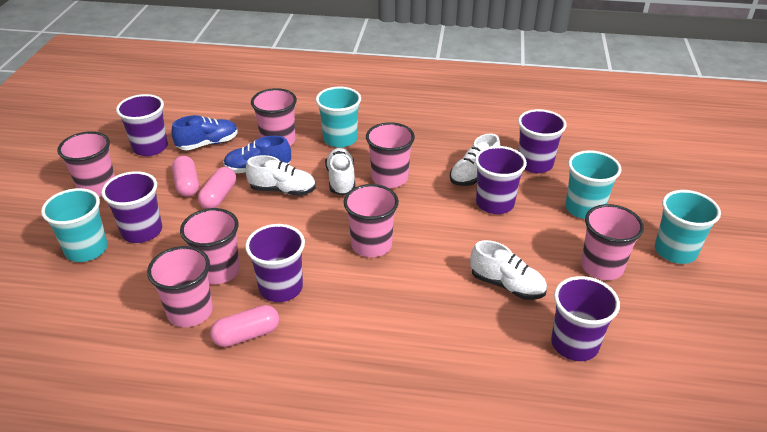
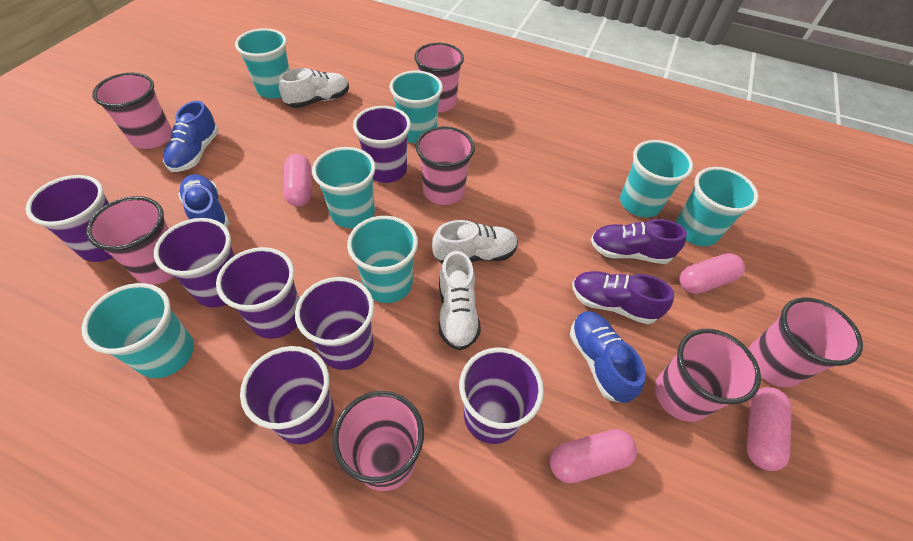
blue shoe: [171,115,238,150] [223,136,291,173] = 2 -> [163,101,219,172] [178,174,229,228] [570,311,646,403] = 3
pink capsule: [172,156,199,197] [198,167,236,209] [210,305,279,347] = 3 -> [284,154,312,207] [550,429,637,483] [679,253,745,294] [746,387,792,471] = 4
purple cup: [101,171,162,243] [116,94,168,156] [245,224,305,302] [475,146,527,214] [518,109,567,173] [551,276,620,361] = 6 -> [26,175,113,262] [154,218,235,307] [216,247,299,339] [240,346,334,444] [295,277,374,370] [353,106,411,183] [459,347,544,444] = 7
purple shoe: none = 0 -> [572,271,674,324] [591,219,687,264] = 2
turquoise cup: [41,188,108,262] [316,87,361,148] [565,150,621,219] [655,190,721,264] = 4 -> [82,283,194,378] [235,28,290,99] [312,147,376,228] [347,216,418,303] [390,70,443,143] [620,140,693,218] [676,167,759,246] = 7
white shoe: [245,155,316,196] [325,148,355,195] [450,134,500,186] [470,240,547,300] = 4 -> [279,68,349,108] [432,220,518,264] [439,251,481,351] = 3

